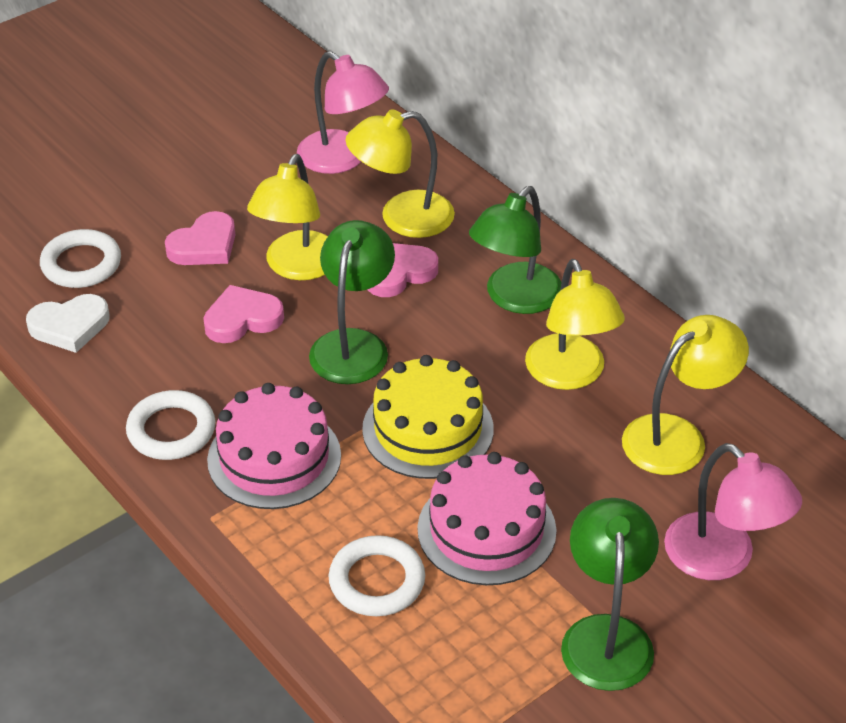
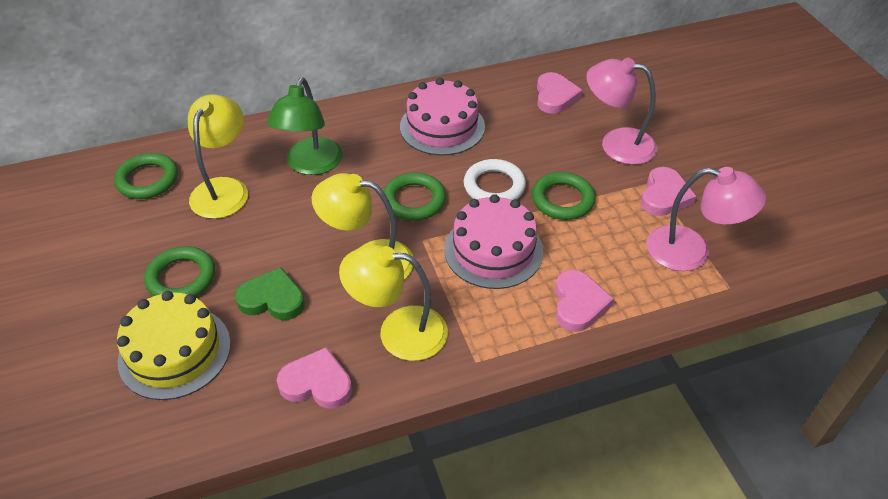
green heart: none = 0 -> [235,267,305,320] = 1
green lamp: [309,220,395,384] [469,186,561,314] [561,498,659,691] = 3 -> [267,77,343,175] = 1
green ring: none = 0 -> [114,153,178,199] [144,246,215,297] [384,172,446,221] [532,172,596,220] = 4
pink heart: [165,211,235,265] [203,285,284,343] [367,243,438,297] = 3 -> [277,347,352,409] [537,72,582,114] [555,270,614,332] [641,167,696,216] = 4
white heart: [26,294,110,353] = 1 -> none = 0
white ring: [40,229,121,288] [126,390,216,460] [329,535,425,616] = 3 -> [464,159,526,200] = 1
yellow lamp: [247,154,328,280] [345,109,455,238] [525,259,625,390] [622,315,749,475] = 4 -> [188,94,248,219] [312,173,413,279] [339,244,448,361] = 3

